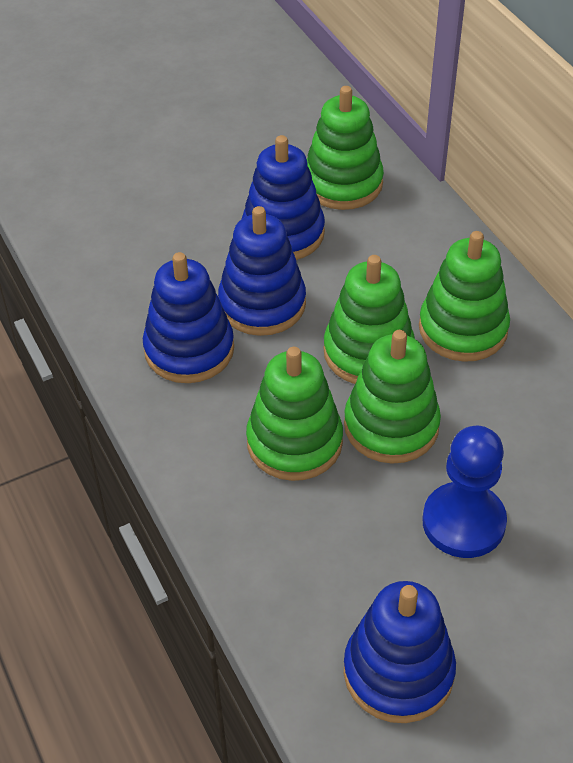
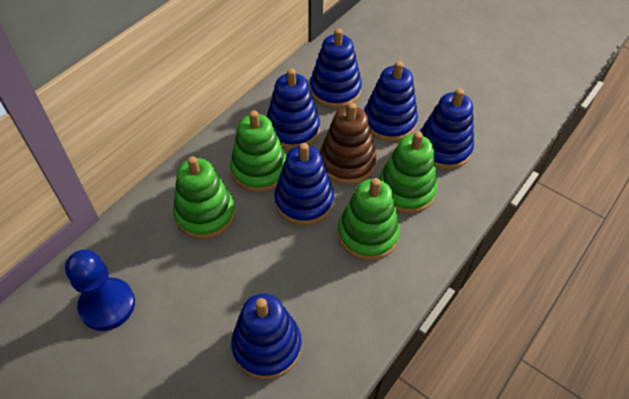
blue stacking toy: [143,252,234,383] [218,206,306,336] [242,135,325,260] [344,581,456,723] = 4 -> [231,294,302,380] [267,68,320,150] [274,143,334,225] [310,29,362,108] [364,61,418,142] [420,88,474,170] = 6
brown stacking toy: none = 0 -> [320,103,376,184] = 1
green stacking toy: [246,347,343,481] [307,86,384,210] [323,255,415,384] [344,330,441,464] [419,231,510,362] = 5 -> [173,156,235,239] [230,110,286,193] [337,178,400,261] [379,132,437,214] = 4

